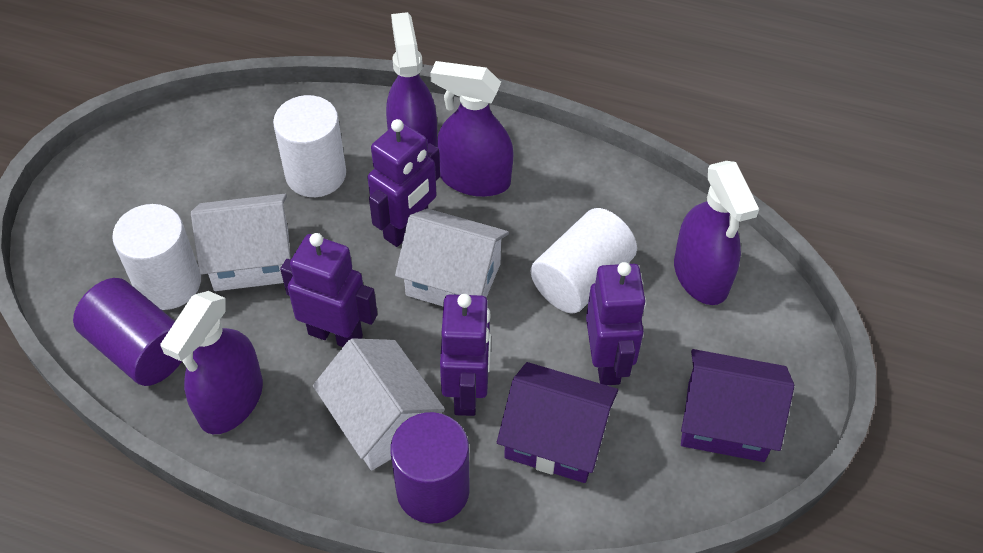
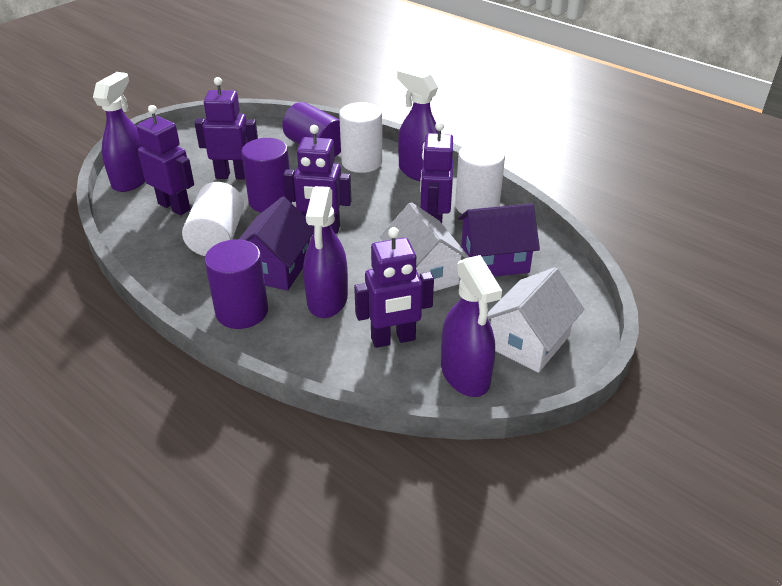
purple cylinder: [73,278,183,386] [390,412,470,523] = 2 -> [204,239,268,329] [241,138,292,213] [282,102,341,157] = 3
purple robot: [280,233,378,347] [367,119,440,247] [440,294,491,416] [586,262,646,385] = 4 -> [136,105,194,215] [195,77,258,180] [283,125,352,234] [354,227,434,348] [420,122,453,223] = 5
white house: [191,194,291,291] [313,338,445,470] [395,209,509,306] = 3 -> [380,202,469,292] [487,267,585,373] = 2

